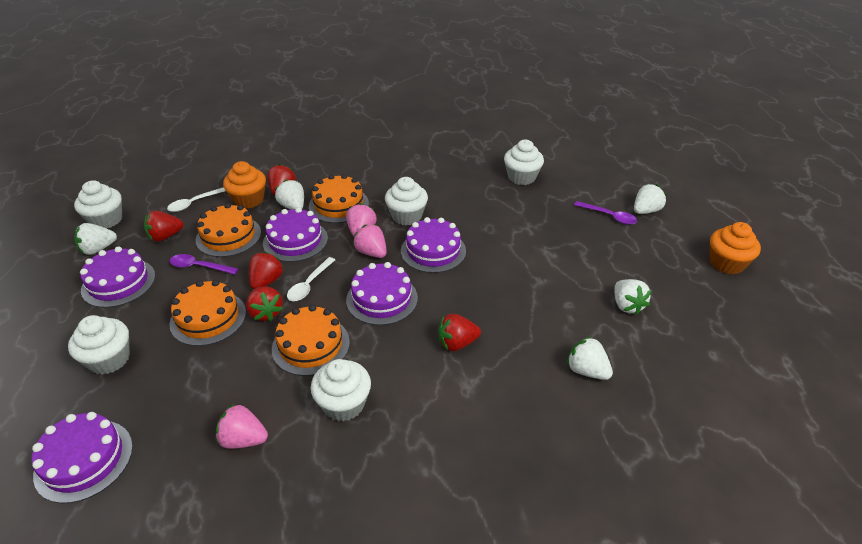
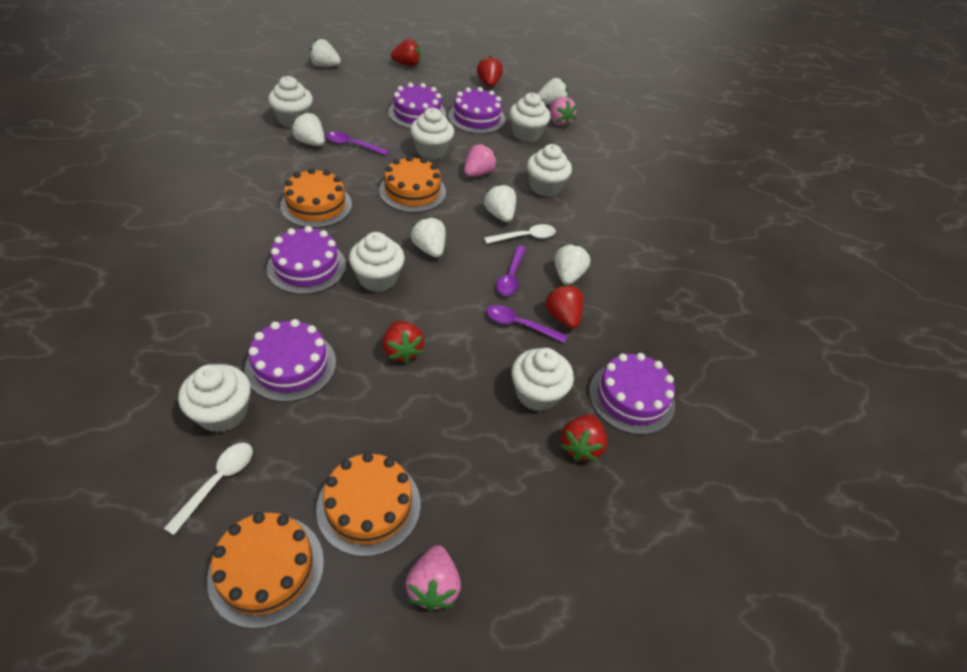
orange cupcake: [223,161,266,209] [710,222,761,274] = 2 -> none = 0
purple spoon: [170,254,238,274] [574,201,638,225] = 2 -> [326,132,390,156] [486,305,567,343] [496,246,526,296] = 3
white cupcake: [68,315,130,375] [74,180,122,228] [311,359,371,422] [385,177,428,225] [504,140,544,185] = 5 -> [178,364,251,433] [268,76,313,128] [349,232,405,292] [410,108,454,160] [509,93,551,142] [512,348,574,411] [527,144,572,197] = 7
white strawberry: [74,223,117,255] [275,179,304,210] [567,336,613,380] [614,279,652,315] [634,184,667,214] = 5 -> [292,112,325,146] [309,39,341,67] [411,217,445,258] [484,184,516,222] [538,78,568,105] [555,244,590,285] = 6

